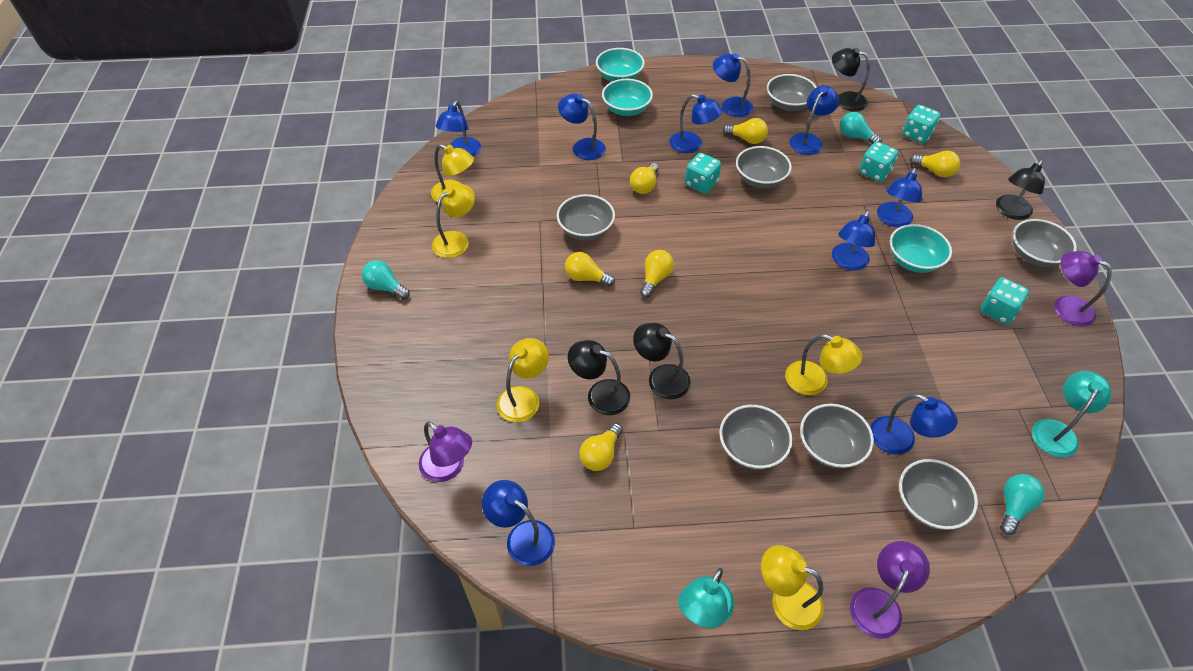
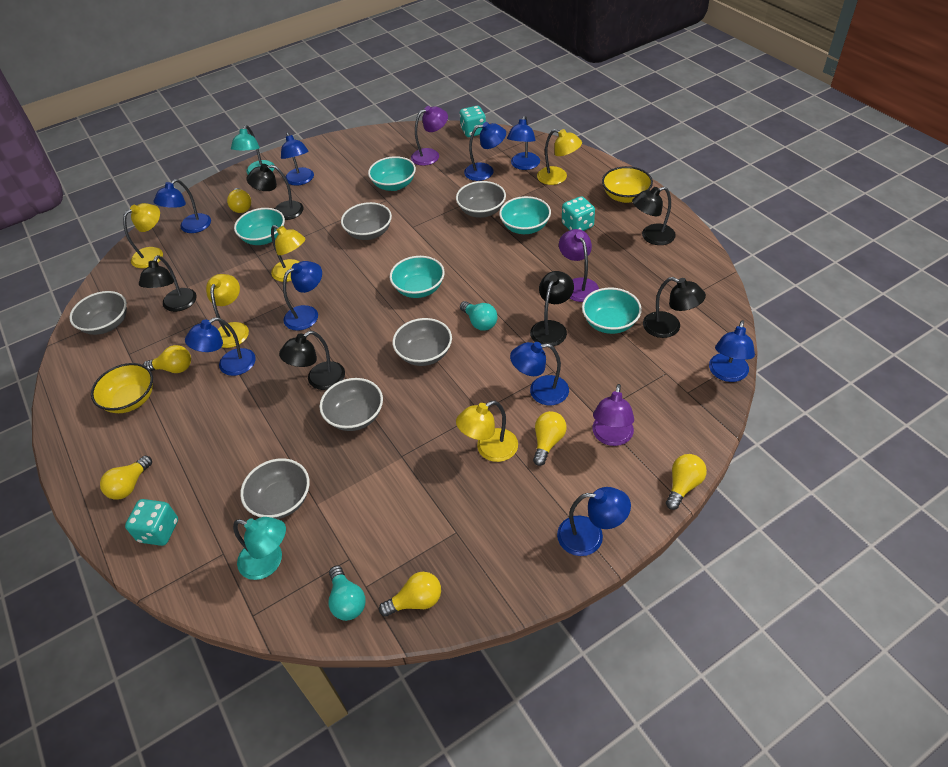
black lamp: [568,340,630,415] [633,323,691,399] [832,48,870,112] [996,160,1045,220] = 4 -> [139,255,196,312] [246,164,304,220] [279,331,345,390] [530,271,574,346] [632,187,676,245] [643,277,706,338] = 6
grey bowl: [557,194,615,241] [719,405,793,470] [736,146,792,188] [767,74,816,111] [800,404,874,469] [899,459,978,530] [1013,219,1077,267] = 7 -> [69,291,127,335] [240,458,310,519] [319,378,383,431] [341,202,392,240] [393,318,452,366] [456,181,506,218] = 6
turquoise bowl: [596,48,645,82] [602,79,653,116] [890,224,952,273] = 3 -> [234,208,285,245] [368,156,416,191] [390,256,445,298] [499,196,551,234] [582,287,642,334] = 5
turquoise dice: [685,153,721,194] [859,142,898,182] [902,105,941,143] [980,277,1029,324] = 4 -> [125,499,178,546] [460,106,486,137] [562,196,595,231] = 3
turquoise light bulb: [362,260,410,299] [840,112,882,144] [1000,474,1045,535] = 3 -> [329,566,366,621] [460,301,497,331] = 2
yellow bowl: none = 0 -> [91,363,153,413] [602,166,653,203] = 2

